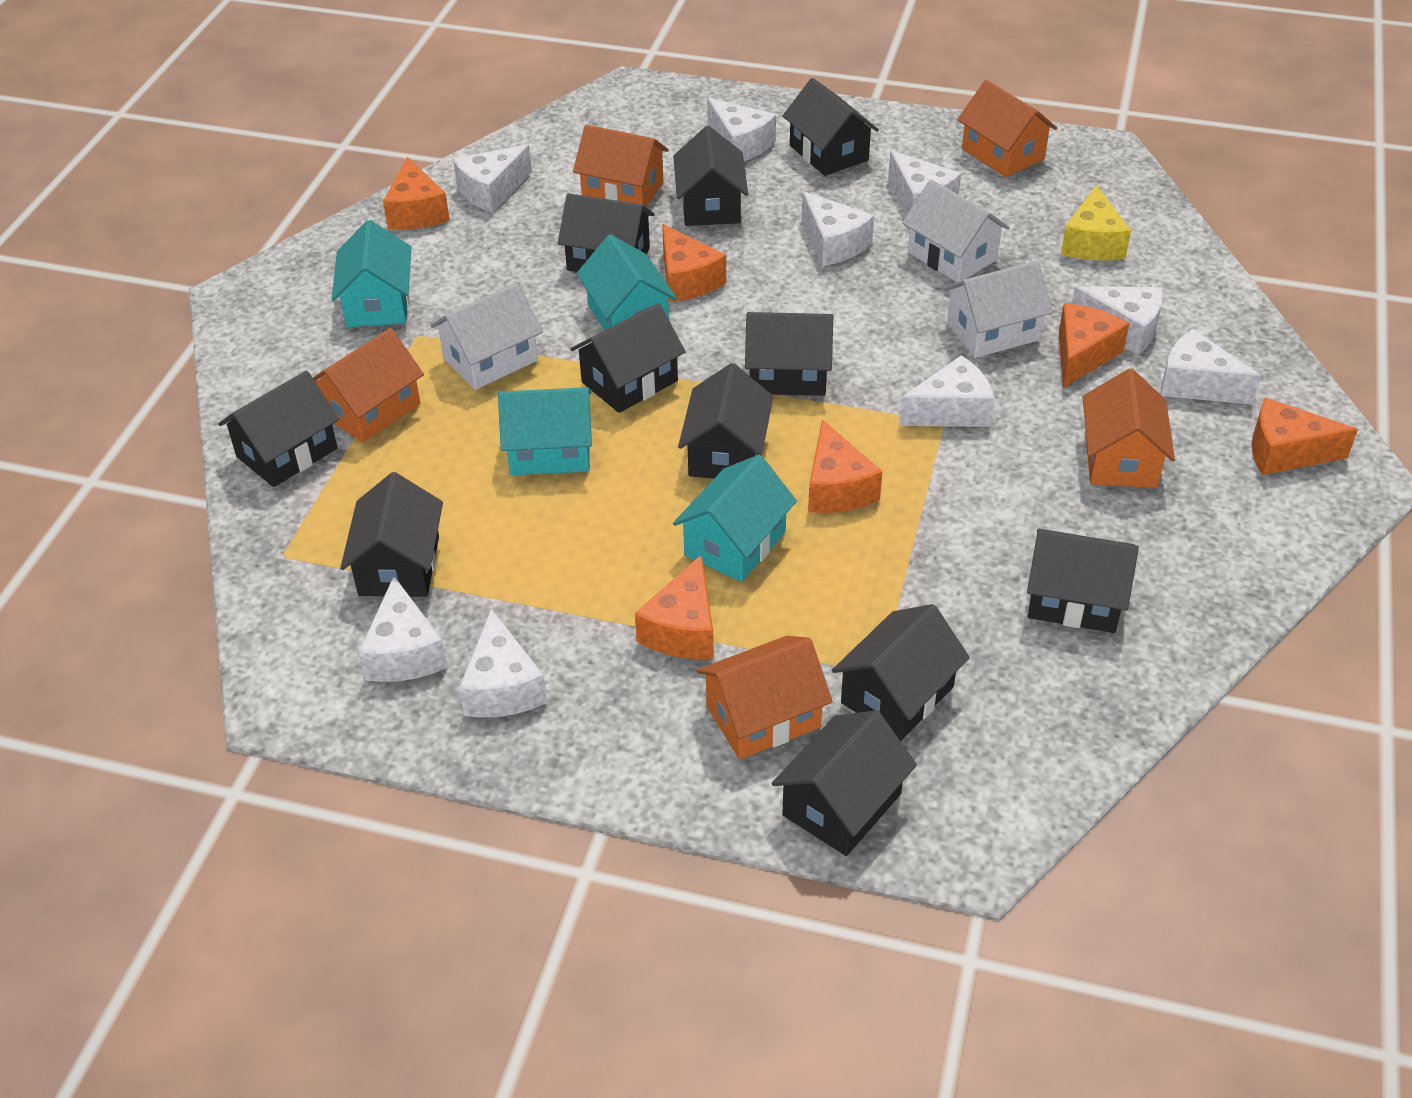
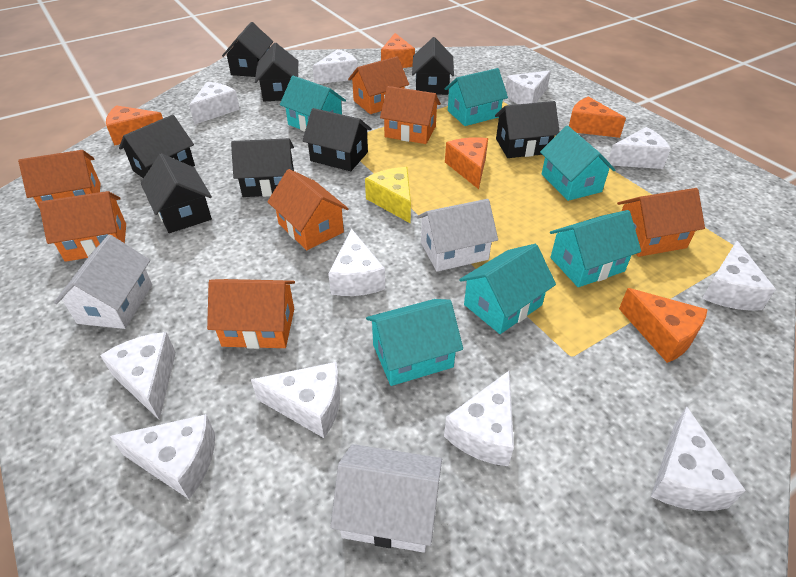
black house: [218,371,339,487] [340,472,443,597] [558,193,655,272] [570,303,686,413] [673,126,748,226] [678,363,773,479] [745,312,833,396] [772,710,917,856] [783,78,879,176] [832,604,970,741] [1027,529,1139,633] = 11 -> [119,115,195,178] [141,153,212,233] [222,22,273,77] [231,138,294,197] [255,42,298,101] [302,108,372,171] [412,37,454,95] [495,101,560,158] = 8
orange cheese: [383,157,450,230] [635,554,714,659] [662,224,726,302] [808,419,882,513] [1059,304,1129,388] [1252,398,1358,475] = 6 -> [106,105,163,146] [381,33,415,68] [445,137,488,189] [569,96,626,138] [619,288,708,363] = 5
orange house: [313,328,424,443] [573,125,669,207] [697,635,832,759] [957,80,1057,177] [1083,368,1175,488] = 5 -> [18,150,101,209] [39,191,126,262] [207,279,295,349] [267,169,349,250] [348,56,409,114] [380,86,441,144] [617,188,705,257] = 7
turquoise house: [332,220,411,327] [498,387,592,475] [577,234,677,330] [673,455,797,582] = 4 -> [280,76,346,132] [366,299,463,386] [445,68,508,126] [459,244,556,334] [540,126,615,201] [550,210,641,287] = 6
white cheese: [359,576,447,682] [453,144,532,213] [459,608,547,718] [707,98,776,161] [802,191,874,266] [888,150,961,214] [899,355,994,427] [1072,286,1163,355] [1161,329,1261,405] = 9 -> [100,332,176,420] [110,414,215,499] [189,82,240,125] [251,362,340,438] [312,49,358,84] [328,229,385,296] [444,371,514,466] [505,70,551,104] [608,127,671,169] [651,406,746,511] [702,241,776,311] = 11

